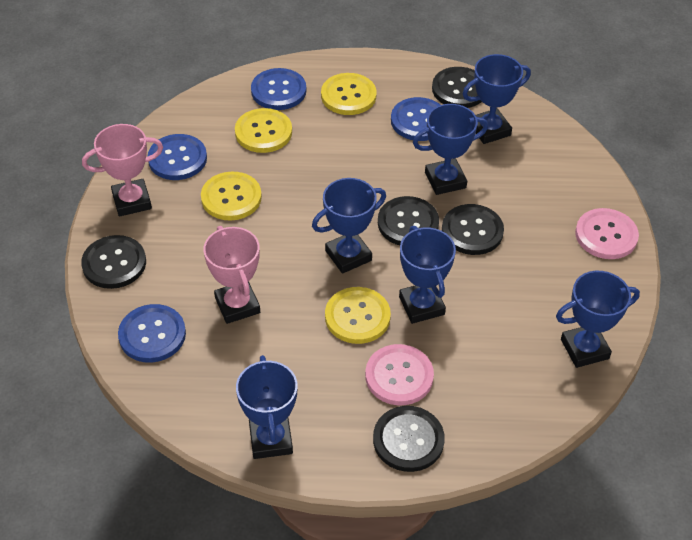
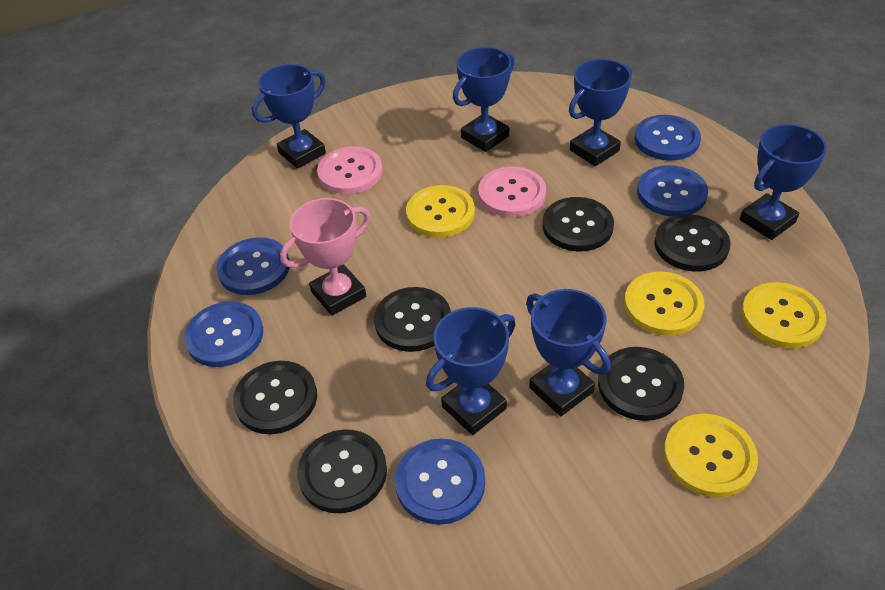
black button: [81,235,146,289] [373,406,445,472] [378,196,439,245] [432,67,482,108] [442,204,504,255] = 5 -> [233,361,317,434] [297,429,387,513] [374,287,451,352] [542,197,614,251] [598,347,684,421] [654,214,730,271] = 6
blue button: [118,304,186,363] [148,134,207,180] [251,68,306,110] [391,97,440,141] = 4 -> [184,301,263,367] [216,237,290,295] [395,439,485,525] [634,115,701,161] [637,165,708,217] = 5
pink trophy: [82,124,163,216] [203,226,260,324] = 2 -> [280,198,371,316] = 1

